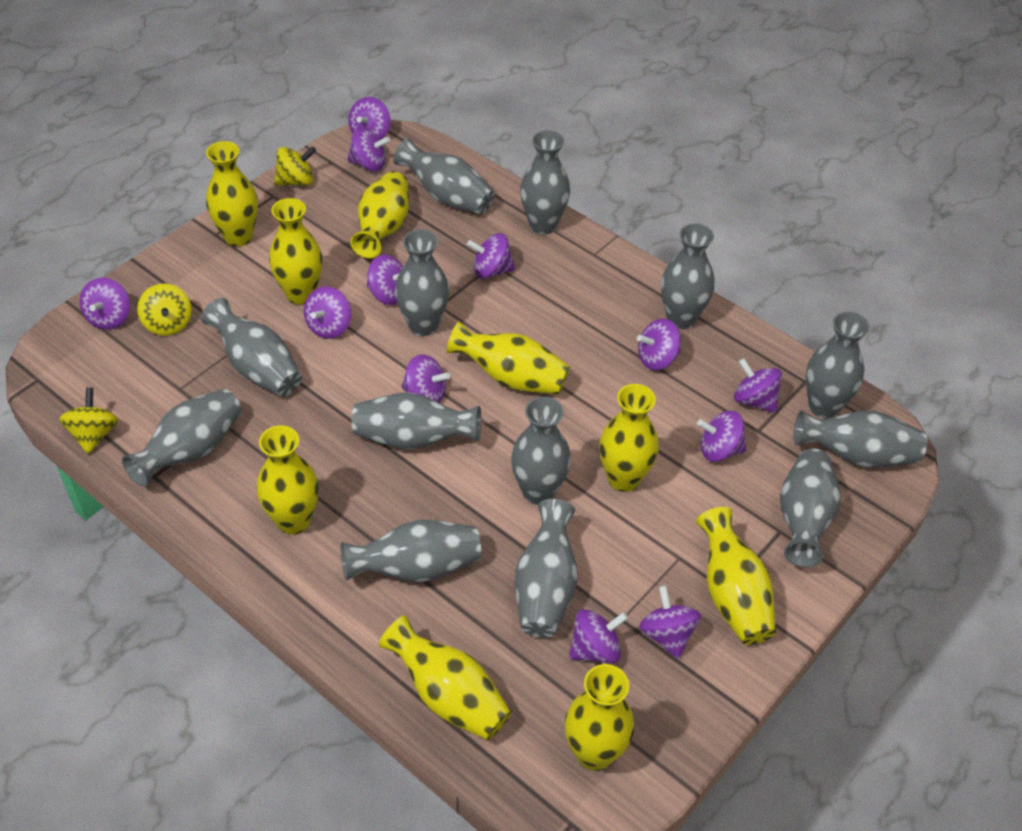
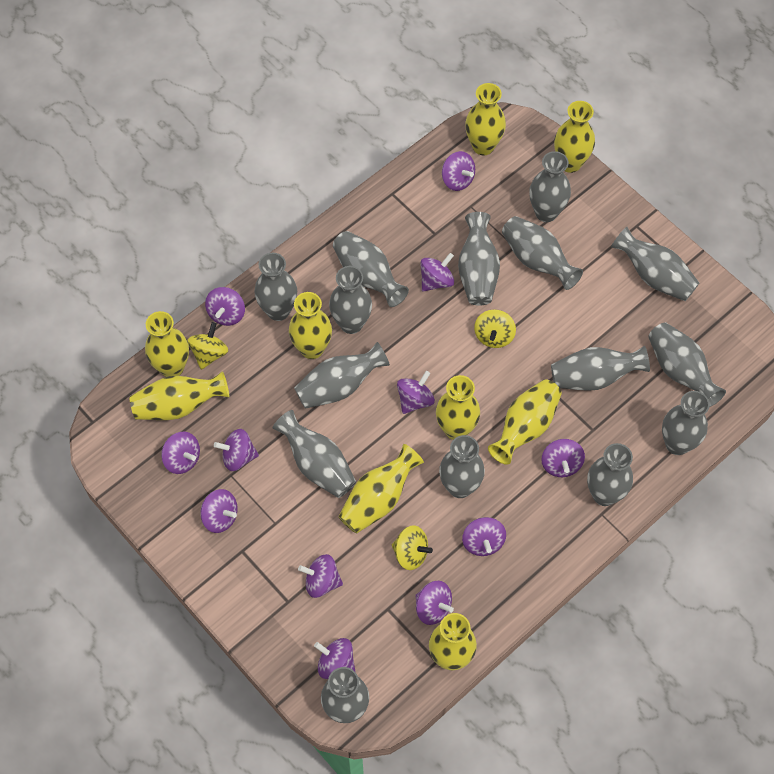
grey vase: [122,389,242,486] [201,298,302,396] [341,520,481,582] [352,392,481,450] [393,138,495,214] [395,229,449,336] [511,397,571,505] [515,499,578,638] [520,130,570,234] [661,223,715,329] [780,449,841,567] [794,410,927,468] [806,312,870,418] = 13 -> [254,253,297,321] [272,410,356,498] [294,342,390,409] [321,667,369,723] [329,266,372,334] [333,231,409,307] [439,435,485,498] [458,212,500,306] [502,216,583,290] [529,151,571,222] [551,346,650,391] [587,443,633,506] [611,227,699,301] [648,322,726,407] [662,391,710,455] = 15

